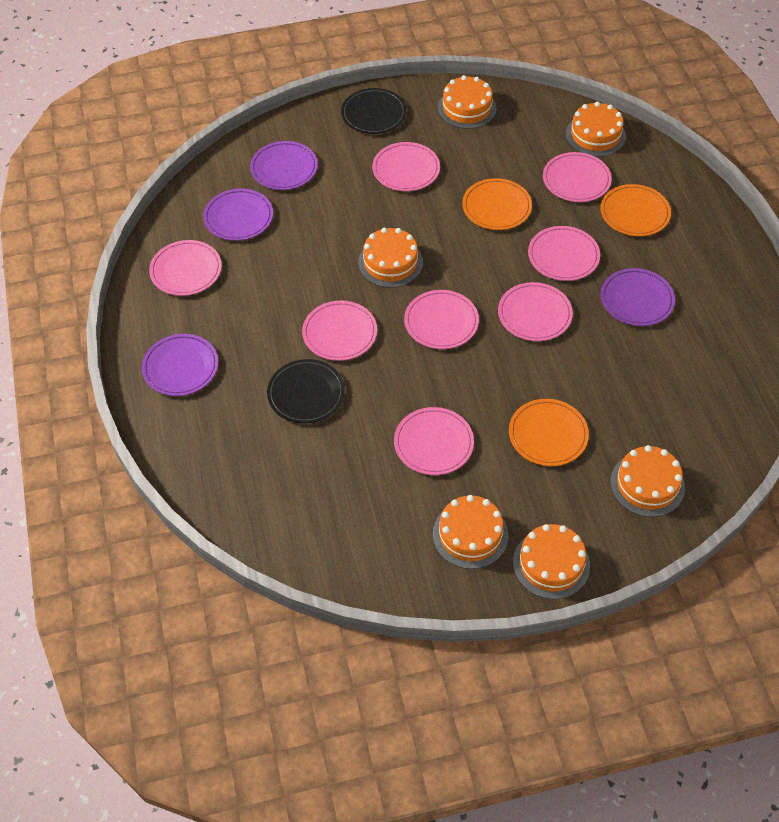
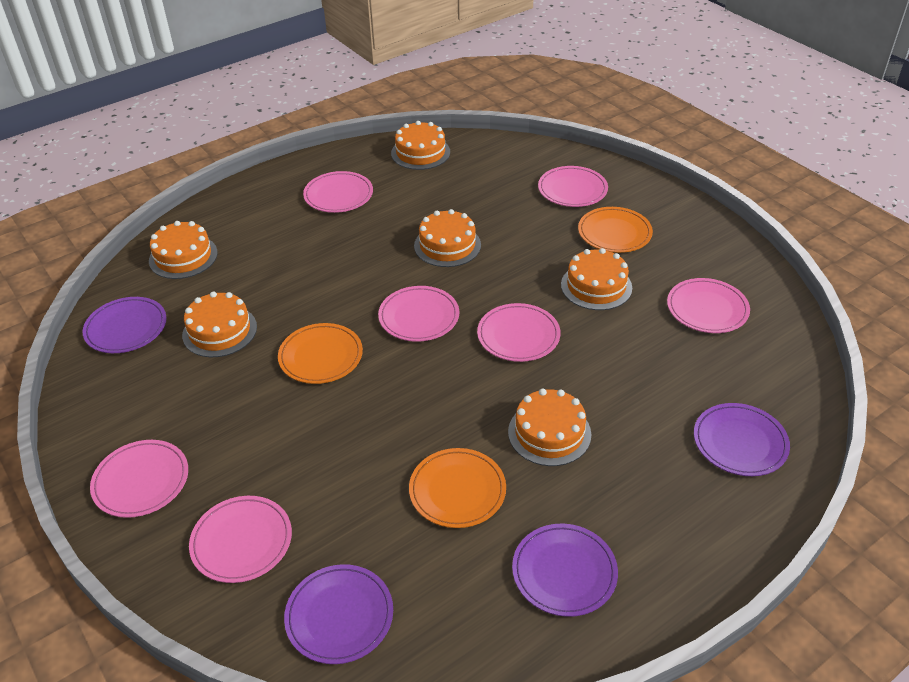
black plate: [267,359,345,424] [341,88,407,134] = 2 -> none = 0
pink plate: [149,240,222,296] [302,300,377,361] [372,142,440,191] [394,407,474,475] [404,290,479,349] [498,282,573,341] [528,226,600,281] [543,152,612,202] = 8 -> [90,440,188,518] [189,496,292,583] [303,171,373,213] [378,286,459,342] [477,303,561,362] [538,166,608,207] [667,278,750,333] = 7

